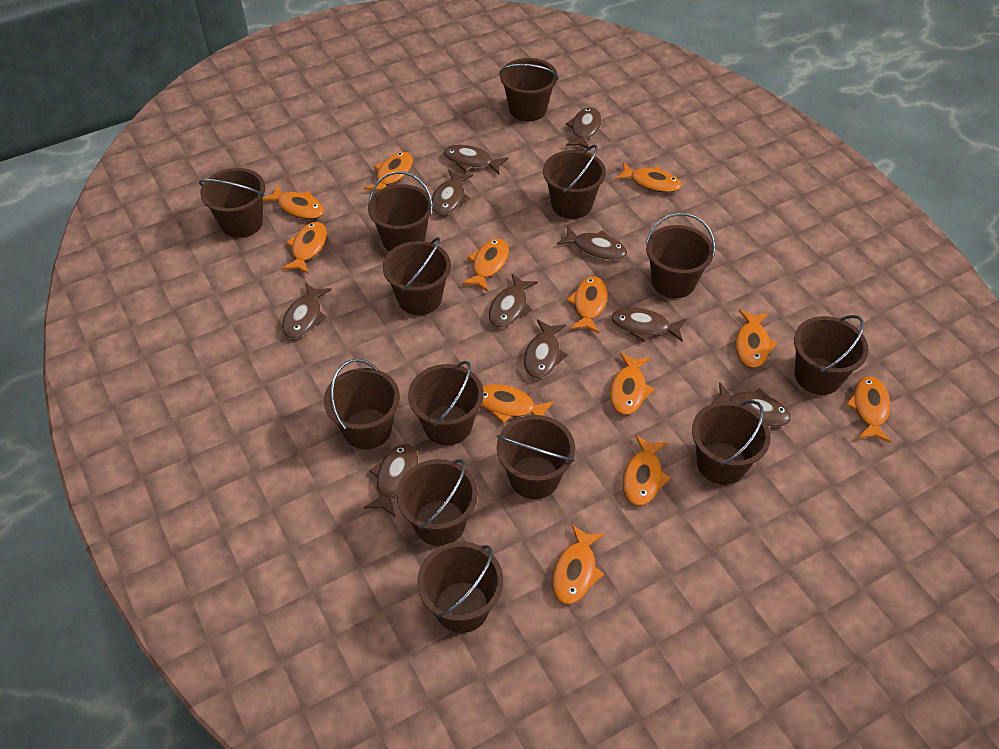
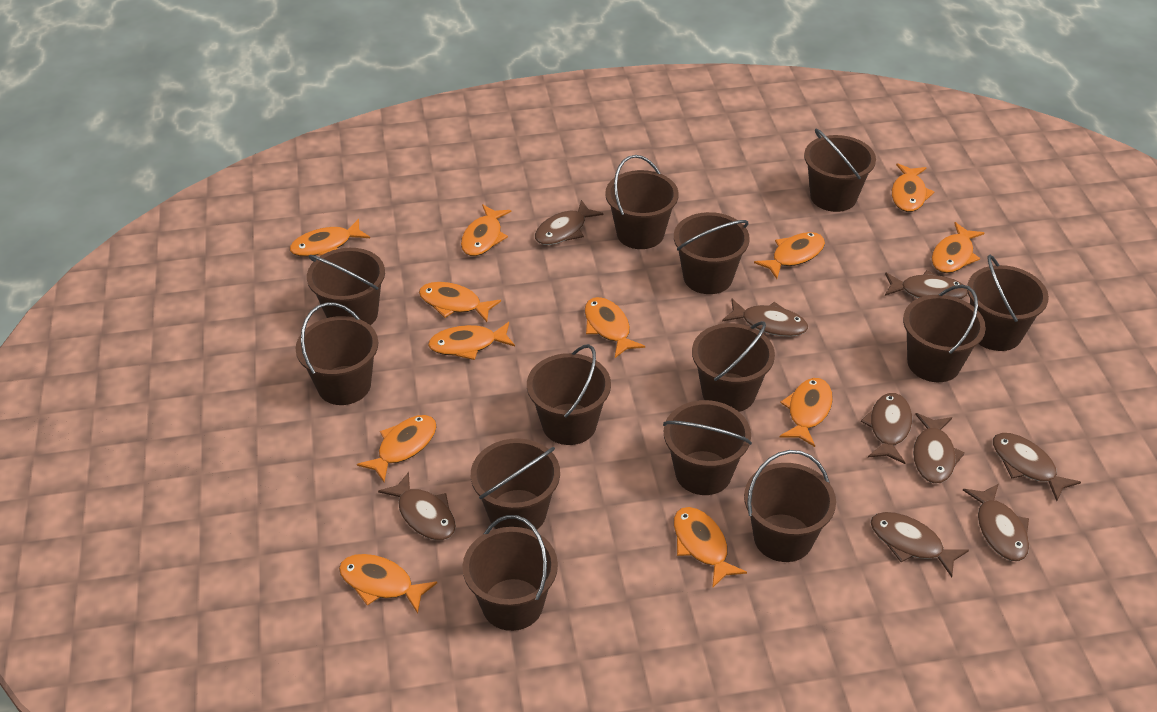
brown fish: [282,283,332,338] [364,444,418,518] [432,169,473,215] [444,145,508,174] [488,274,538,328] [524,319,568,379] [557,226,627,260] [566,107,602,150] [611,308,686,342] [711,382,791,427] = 10 -> [378,472,456,540] [535,200,604,245] [722,299,808,337] [861,393,912,464] [870,512,969,577] [885,270,968,299] [913,413,965,484] [963,484,1029,561] [993,433,1081,501] = 9

